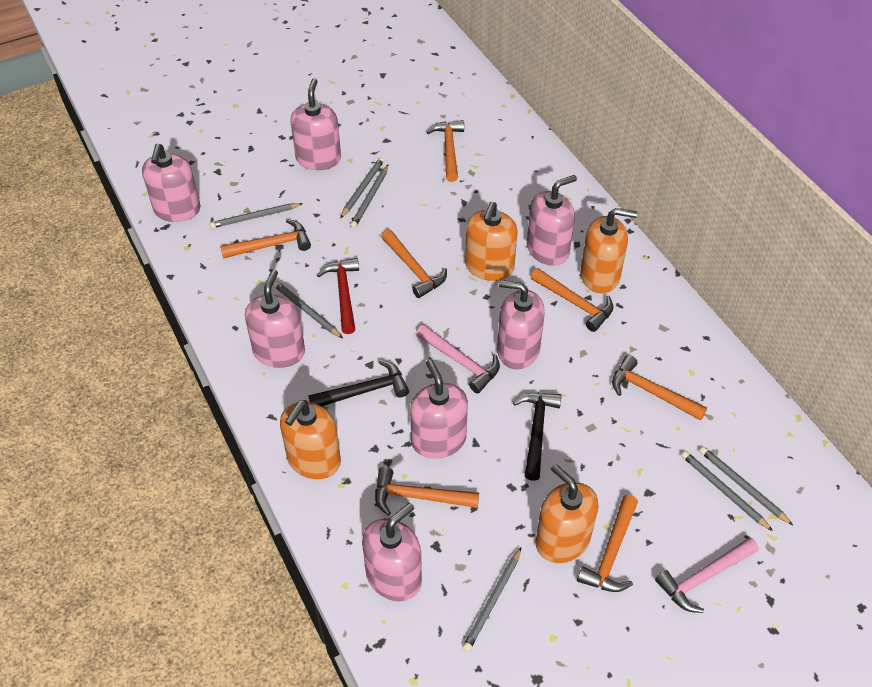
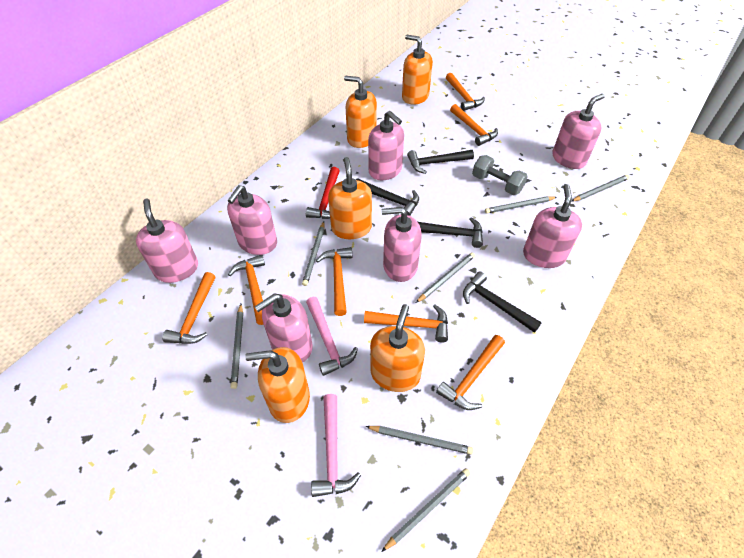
black hammer: [308,360,409,407] [513,393,561,481] = 2 -> [356,178,419,216] [407,150,474,174] [418,218,483,248] [463,271,542,333] = 4
grey dumbbell: none = 0 -> [472,155,528,195] = 1
orange soap dispenser: [280,400,341,479] [465,202,518,281] [536,464,598,563] [580,208,637,293] = 4 -> [245,347,310,423] [328,157,372,239] [344,76,377,148] [370,304,425,392] [402,35,433,105] = 5

